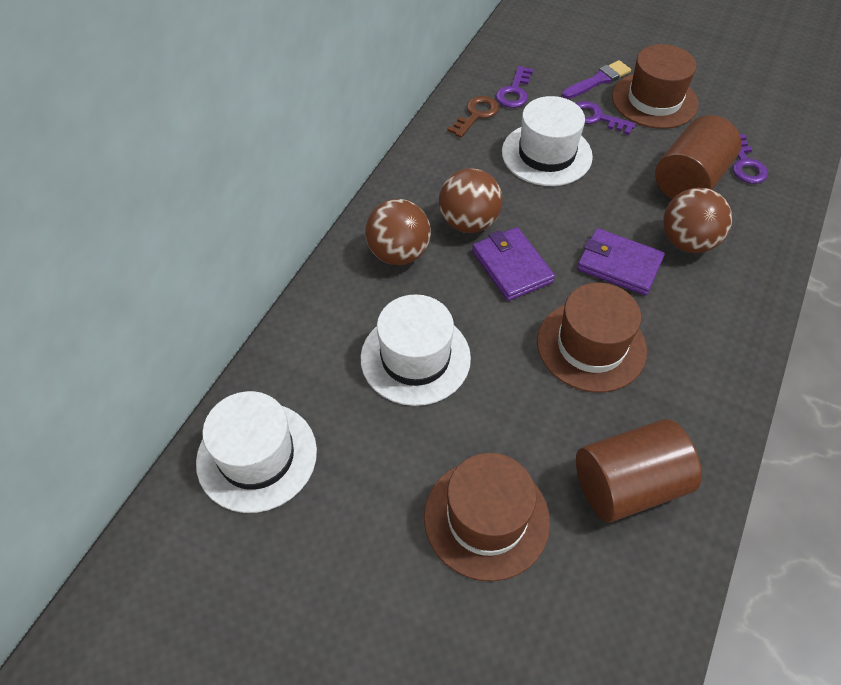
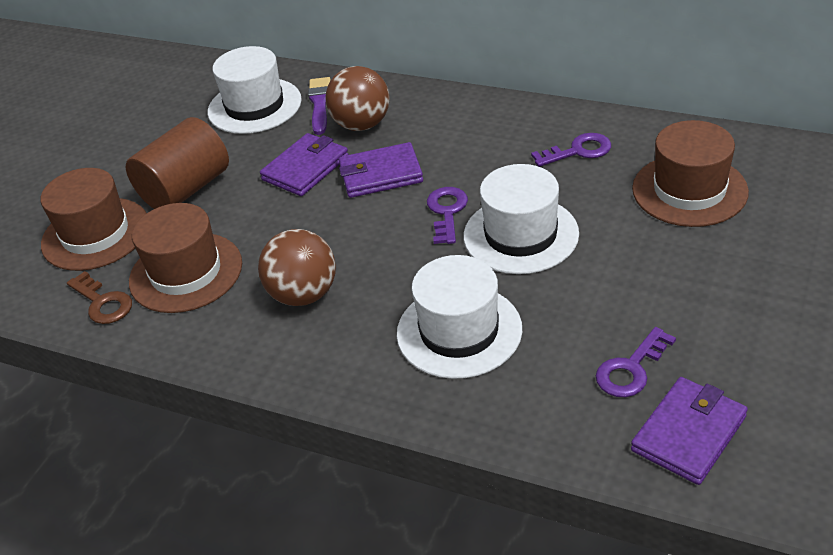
brown ball: [365,199,431,265] [439,168,502,233] [663,187,732,253] = 3 -> [258,229,336,306] [326,66,390,131] = 2
brown cylinder: [576,419,702,522] [655,115,742,200] = 2 -> [126,117,229,209] = 1
purple wallet: [472,227,555,301] [577,228,665,296] = 2 -> [260,133,349,196] [339,142,423,198] [631,377,748,485] = 3

